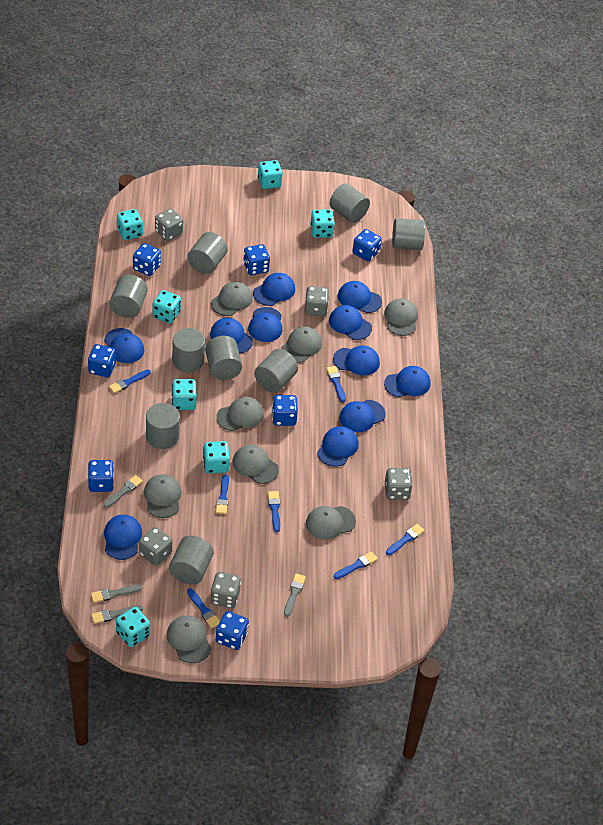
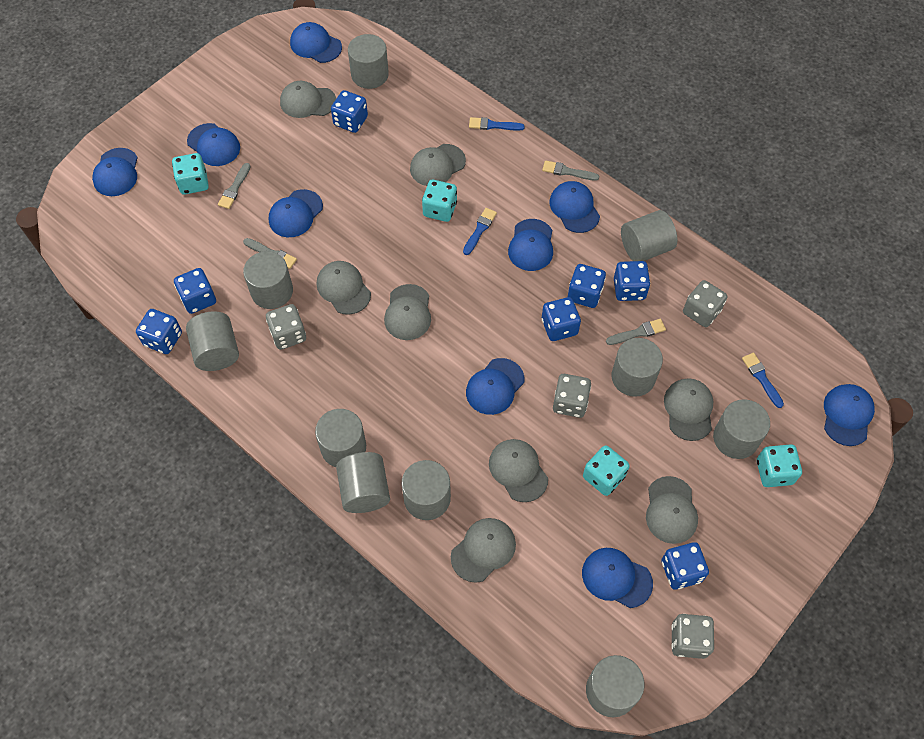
blue brush: [109,369,151,393] [187,588,220,628] [216,475,229,514] [268,491,280,532] [326,366,346,402] [334,551,378,579] [386,524,425,555] = 7 -> [463,208,497,255] [469,117,525,131] [742,353,784,408] = 3
blue cap: [104,328,144,363] [104,515,142,560] [210,318,253,354] [248,307,282,342] [253,273,295,306] [317,426,358,467] [329,305,372,340] [333,346,380,375] [338,281,382,313] [339,400,386,432] [384,366,430,397] = 11 -> [92,148,138,196] [187,123,240,166] [269,189,323,237] [290,22,342,63] [466,358,524,415] [508,219,553,271] [549,181,600,233] [582,548,653,608] [824,384,875,446] = 9
grey cylinder: [110,275,148,318] [146,403,180,449] [169,536,214,585] [172,328,205,372] [187,232,228,274] [205,336,242,380] [254,349,298,393] [329,183,370,223] [392,218,425,250] = 9 -> [186,311,239,371] [243,251,293,309] [315,409,366,467] [336,452,390,513] [348,34,389,89] [402,460,451,520] [586,655,644,717] [611,338,663,397] [621,210,678,261] [713,399,770,459] = 10
grey dice: [139,527,172,566] [155,208,183,241] [210,572,241,608] [305,286,329,317] [385,468,413,500] = 5 -> [266,304,306,350] [553,374,591,418] [671,614,714,659] [683,280,727,327] = 4
turquoise dice: [116,607,150,647] [117,209,143,240] [152,290,181,324] [172,379,197,410] [203,441,230,473] [258,160,283,189] [310,209,335,238] = 7 -> [172,153,209,195] [422,180,457,222] [583,445,630,496] [757,444,802,487] = 4

